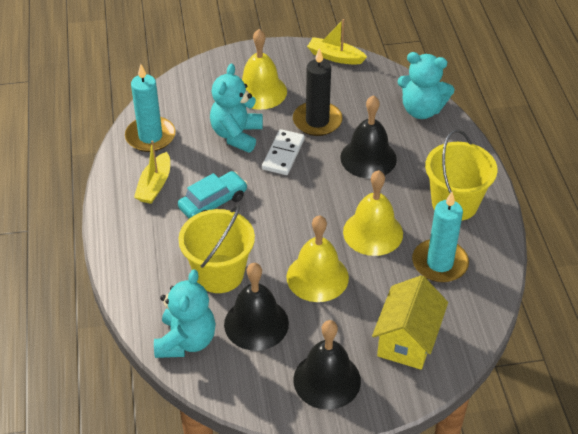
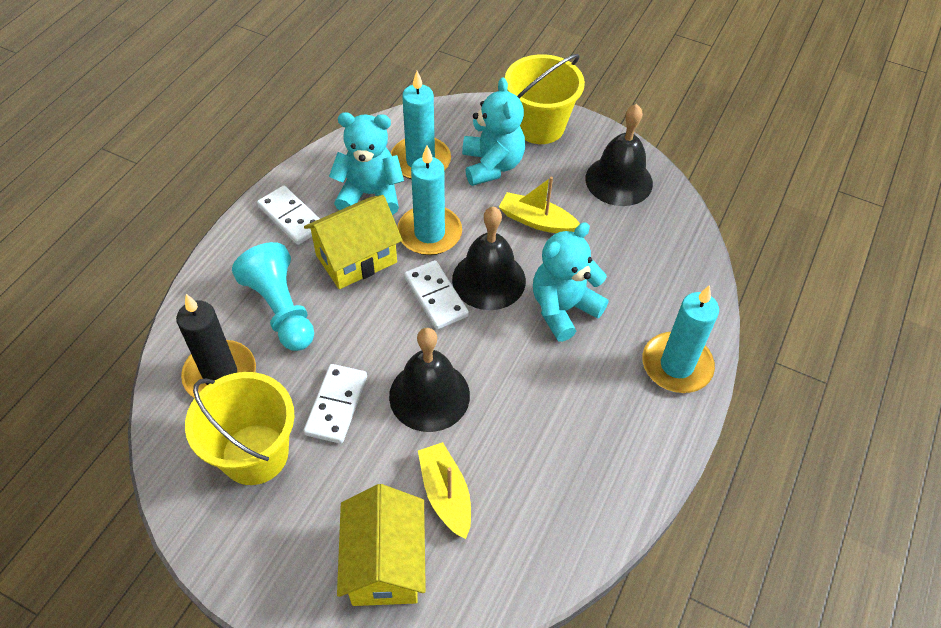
turquoise candle: [125,64,176,152] [412,192,469,283] = 2 -> [391,71,451,180] [397,146,462,255] [642,285,719,393] = 3
turquoise car: [178,171,248,219] = 1 -> none = 0
turquoise pawn: none = 0 -> [232,242,314,351] = 1
white domino: [262,129,305,175] = 1 -> [257,185,320,245] [304,364,367,444] [404,260,469,329] = 3
yellow bell: [242,29,287,110] [286,215,349,302] [343,170,403,256] = 3 -> none = 0
yellow house: [372,275,448,370] = 1 -> [304,195,402,289] [337,484,426,606] = 2

